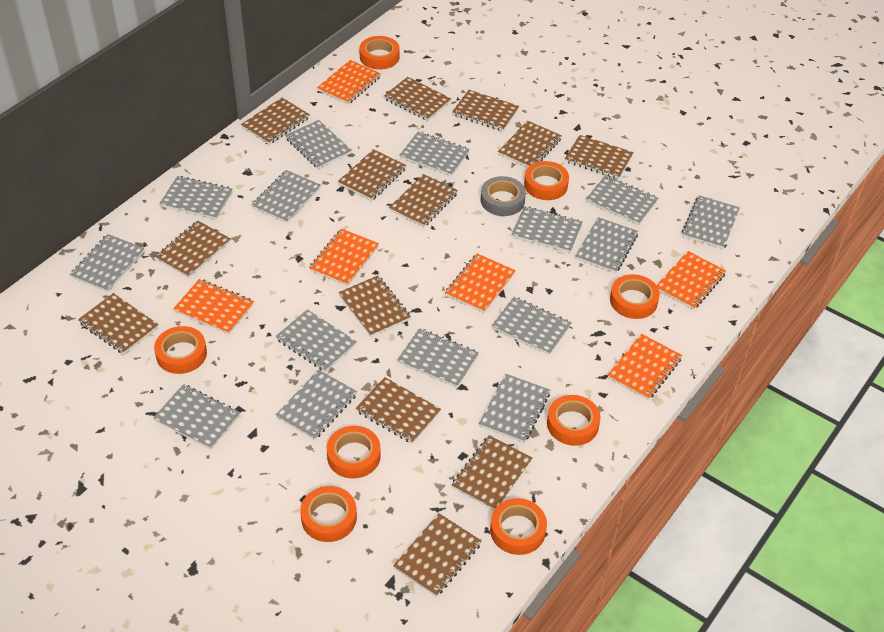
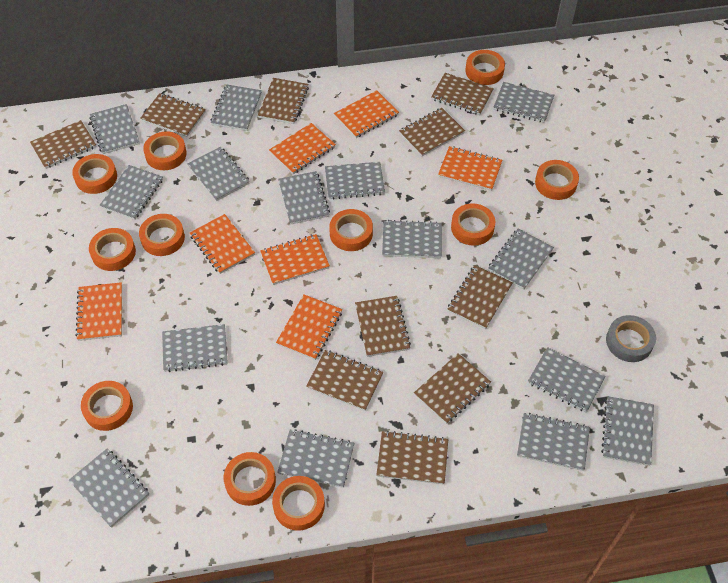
brown notebook: [78,293,159,354] [155,221,231,278] [241,98,310,145] [338,149,406,201] [339,276,411,337] [356,377,441,444] [384,77,451,121] [389,174,458,227] [393,514,482,597] [452,90,519,131] [452,435,532,510] [498,121,562,168] [565,135,633,179] = 13 -> [30,120,96,169] [140,93,206,137] [258,78,309,124] [306,350,383,411] [355,296,411,357] [376,431,448,485] [399,108,465,156] [414,353,491,424] [431,73,494,115] [448,265,513,329] = 10
orange notebook: [173,279,254,334] [309,229,379,286] [317,60,381,105] [445,254,516,313] [608,334,682,400] [657,251,726,310] = 6 -> [75,282,122,341] [190,214,255,274] [260,234,330,285] [269,123,336,174] [276,295,342,360] [334,90,399,138] [438,146,502,191] = 7
orange tape: [154,326,207,374] [300,486,357,542] [327,426,381,479] [359,36,400,70] [490,498,547,555] [524,161,569,200] [547,395,601,446] [610,274,660,319] = 8 -> [72,154,117,194] [81,381,133,431] [89,228,136,271] [139,214,185,256] [143,132,187,170] [224,452,276,506] [272,476,325,531] [329,209,373,251] [451,203,495,246] [465,50,505,85] [535,160,579,200] = 11

